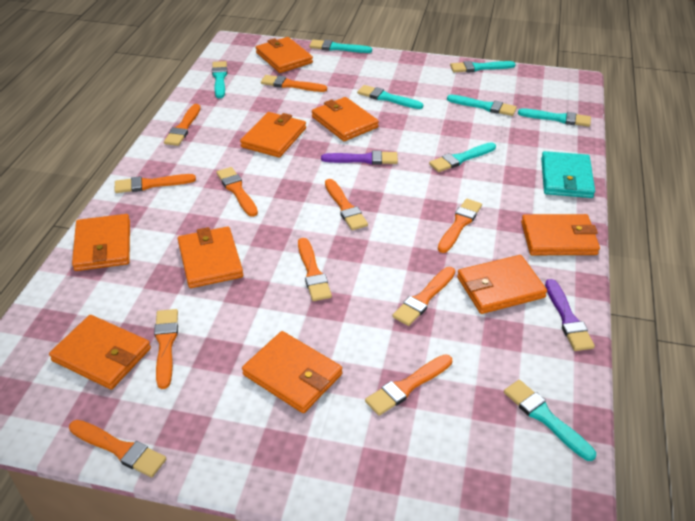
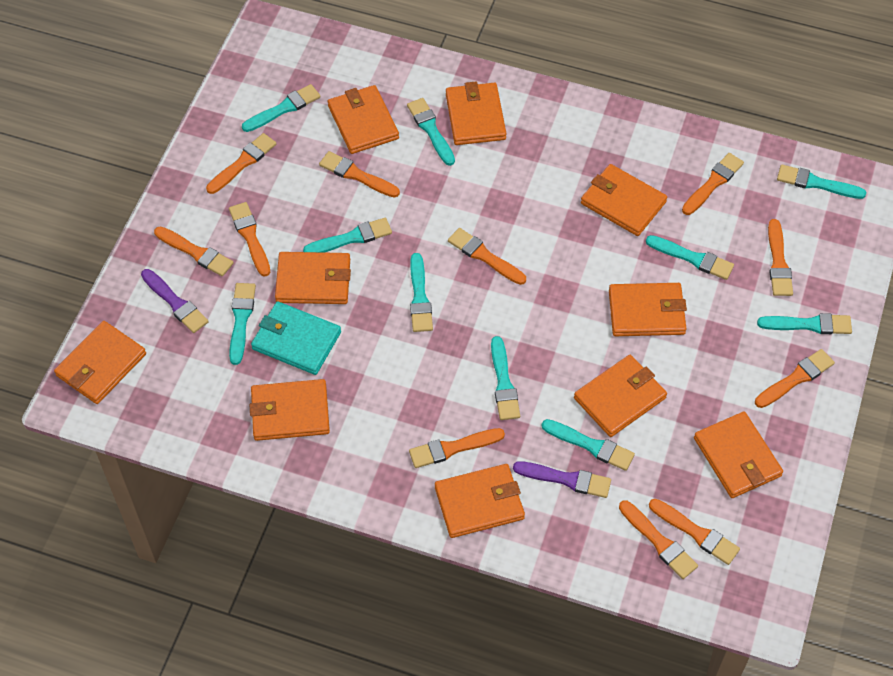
orange wallet: [49,315,151,390] [72,214,130,271] [178,227,243,288] [240,112,306,158] [242,331,342,413] [256,37,313,73] [312,97,379,141] [457,255,547,314] [521,214,600,255] = 9 -> [54,321,146,404] [250,379,330,441] [275,252,351,304] [328,85,399,154] [435,464,525,538] [446,82,506,145] [574,355,667,437] [581,164,667,236] [609,283,687,336] [694,412,783,498] = 10
turquoise brush: [212,61,227,98] [309,40,372,53] [357,85,423,109] [429,142,496,172] [447,95,517,116] [450,61,515,72] [504,380,596,461] [518,108,591,127] = 8 -> [229,283,256,365] [242,84,321,132] [303,218,392,253] [407,98,455,166] [410,253,433,332] [491,336,520,420] [541,419,635,471] [646,235,734,280] [757,313,852,334] [777,165,866,199] = 10

